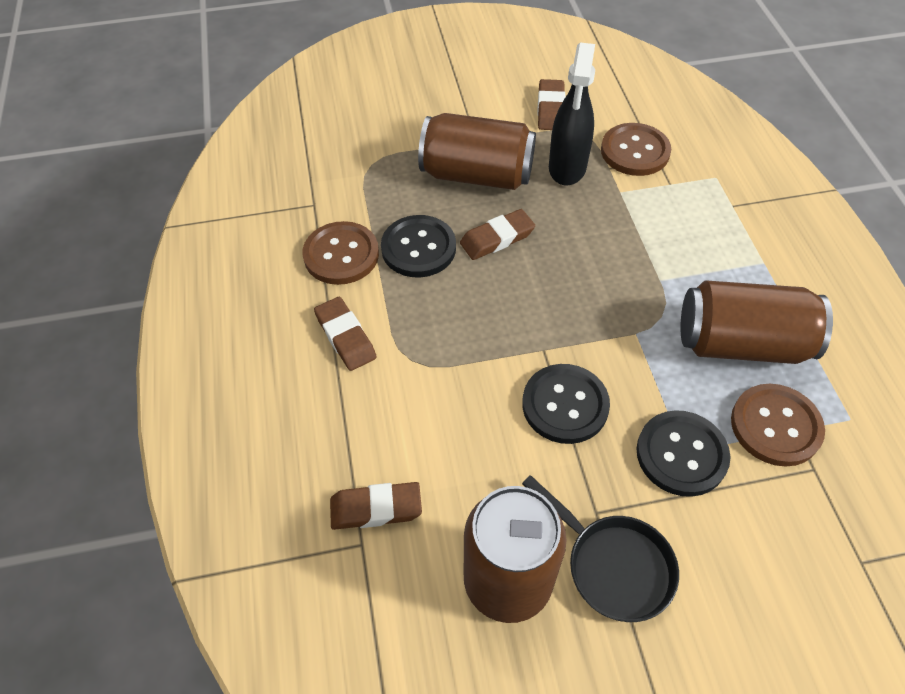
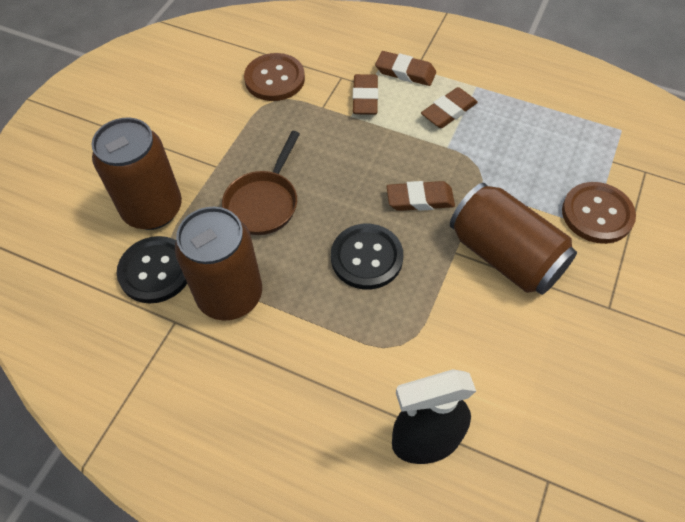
black button: [381,215,456,277] [522,364,610,444] [637,410,730,497] = 3 -> [117,236,187,304] [331,224,403,290] = 2
black pan: [522,475,679,622] = 1 -> none = 0
brown button: [302,221,379,285] [601,123,671,176] [731,384,825,467] = 3 -> [244,53,305,101] [562,182,636,244] = 2
brown pan: none = 0 -> [222,131,300,235] = 1

